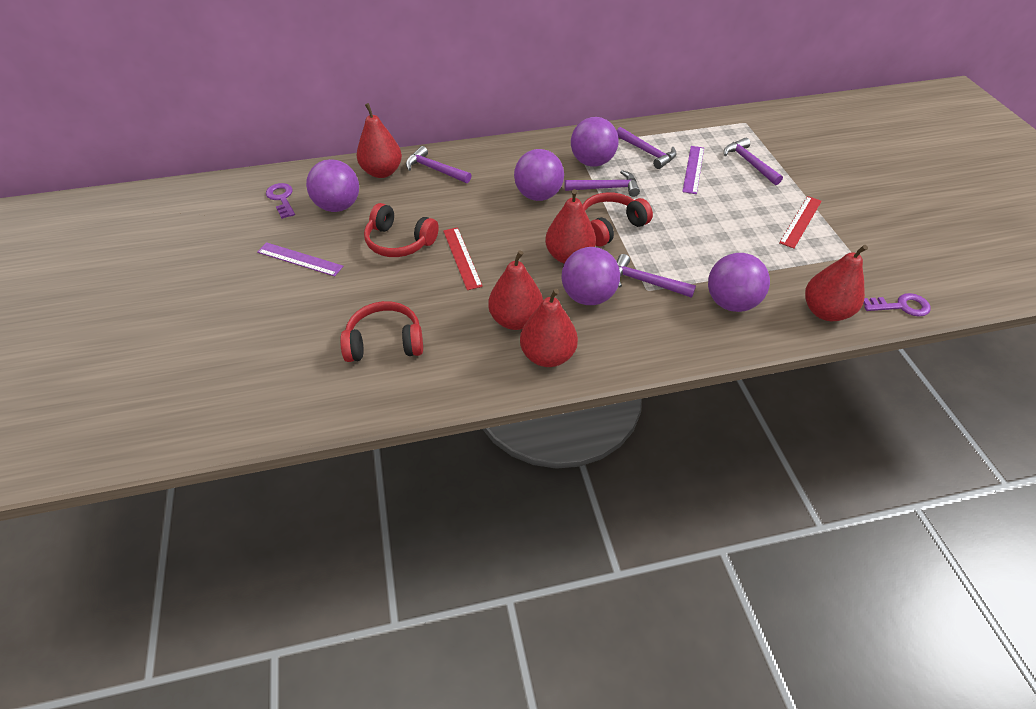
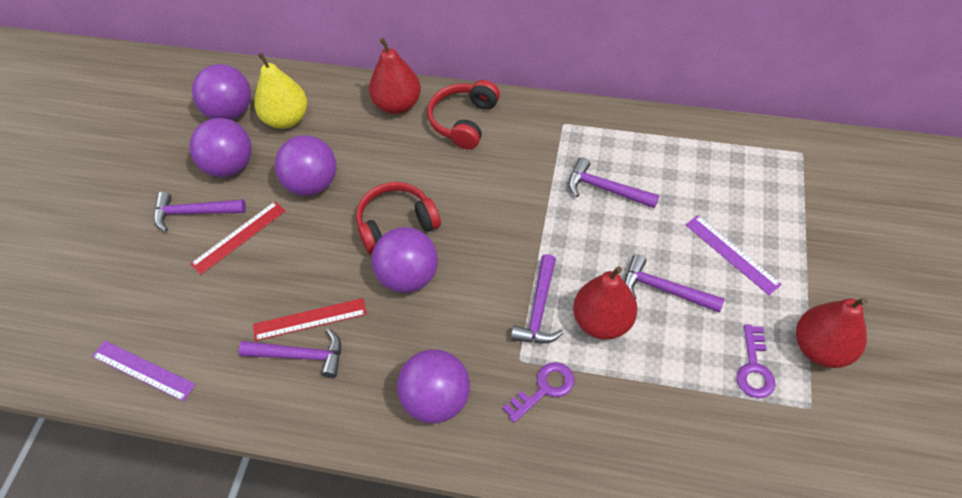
red headphones: [340,301,423,362] [364,203,439,257] [582,192,653,247] = 3 -> [356,182,441,254] [427,80,500,149] = 2
red pear: [356,103,402,178] [488,250,543,330] [520,289,578,367] [545,189,596,264] [805,245,868,321] = 5 -> [369,38,421,114] [573,266,638,340] [796,298,868,368] = 3
yellow pear: none = 0 -> [254,52,308,129] = 1

